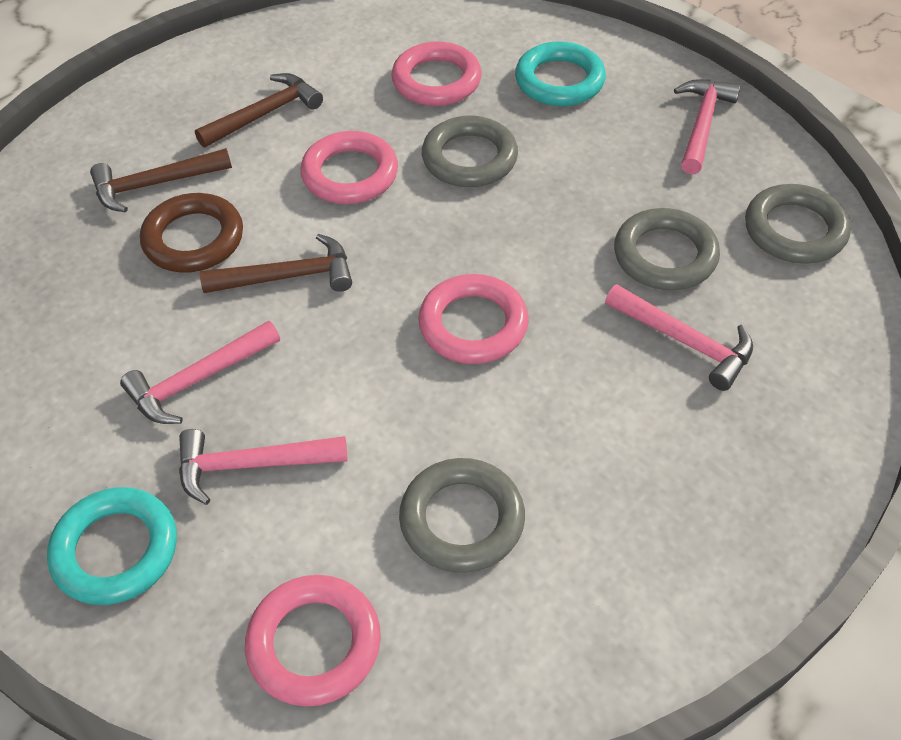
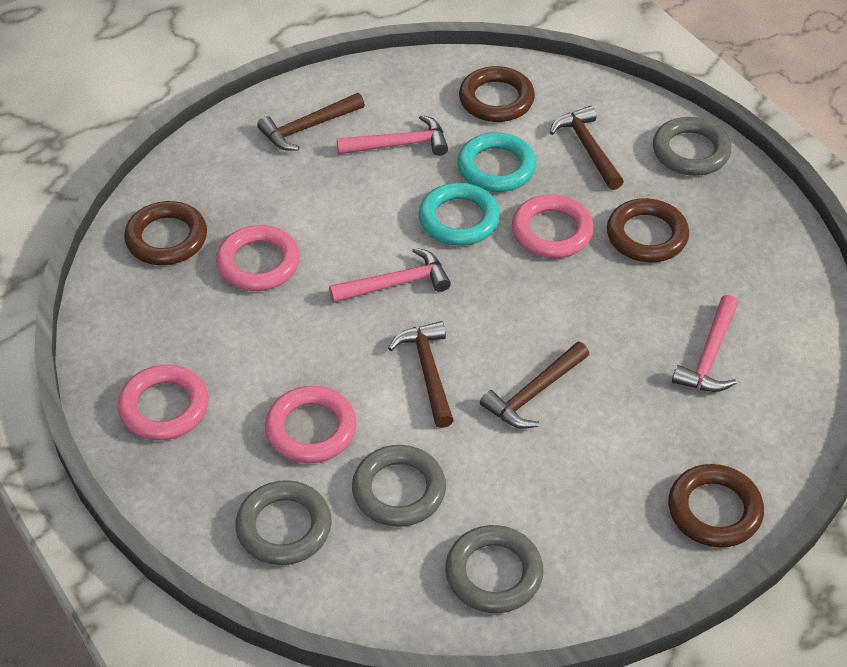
brown hammer: [90,148,232,212] [195,73,323,148] [200,234,352,293] = 3 -> [257,93,365,151] [388,321,454,428] [480,342,589,429] [549,106,624,190] = 4
brown ring: [140,193,243,273] = 1 -> [124,201,207,265] [459,66,535,122] [607,198,689,262] [668,464,764,548] = 4
pink hammer: [120,321,280,424] [179,429,348,505] [605,284,753,391] [674,79,741,174] = 4 -> [329,248,451,303] [337,115,448,156] [672,295,738,392] = 3

